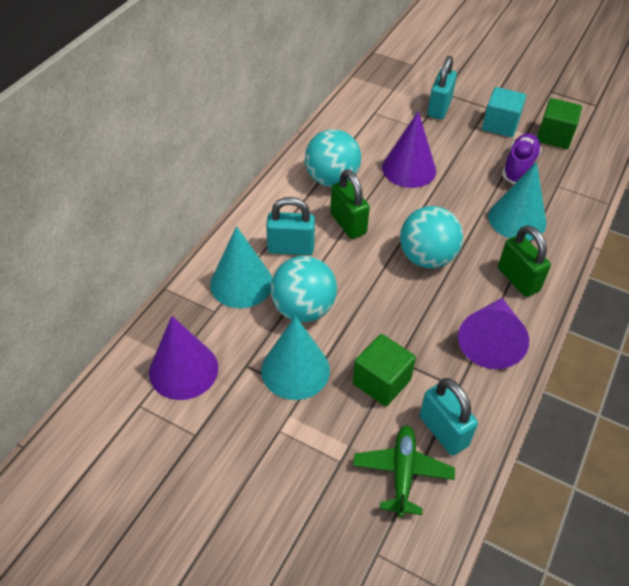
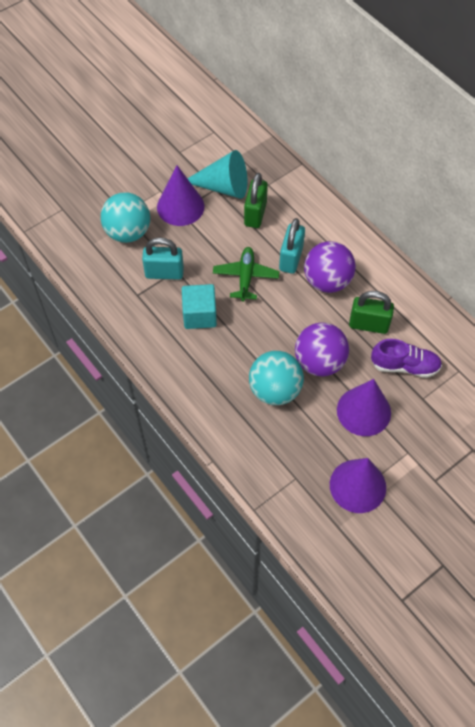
green cube: [353,334,416,407] [537,98,582,149] = 2 -> none = 0
purple ball: none = 0 -> [295,323,349,376] [304,241,356,293] = 2
turquoise ball: [270,256,337,322] [305,129,361,187] [400,206,463,269] = 3 -> [101,192,150,243] [249,351,304,405] = 2
turquoise cone: [210,226,272,308] [261,316,330,400] [488,162,546,240] = 3 -> [187,150,247,199] = 1
turquoise padlock: [266,197,315,255] [419,378,478,455] [428,56,457,119] = 3 -> [142,237,184,280] [279,218,305,274] = 2

